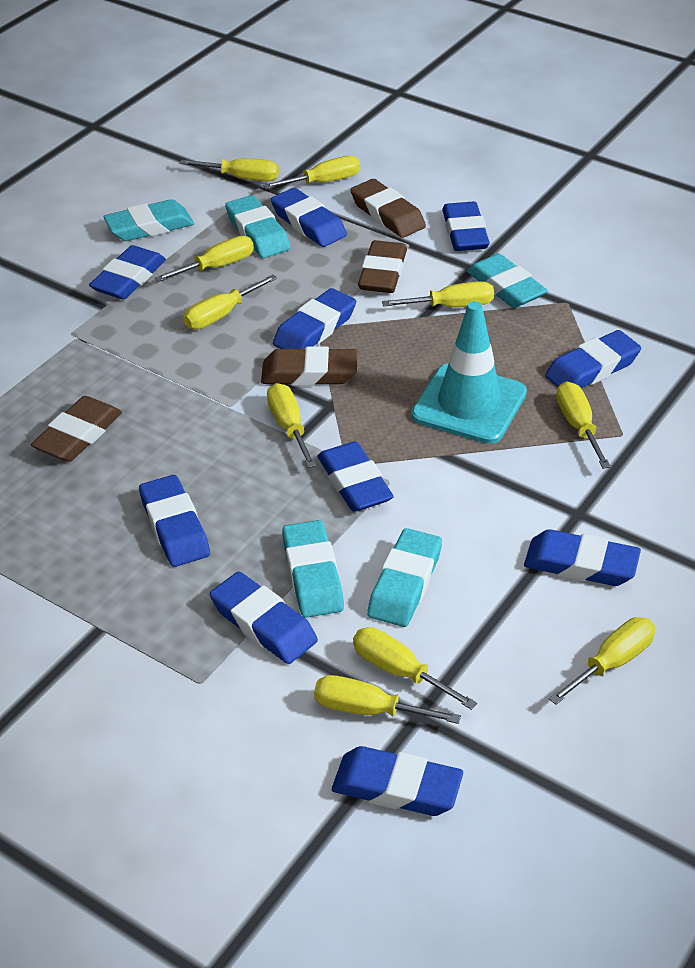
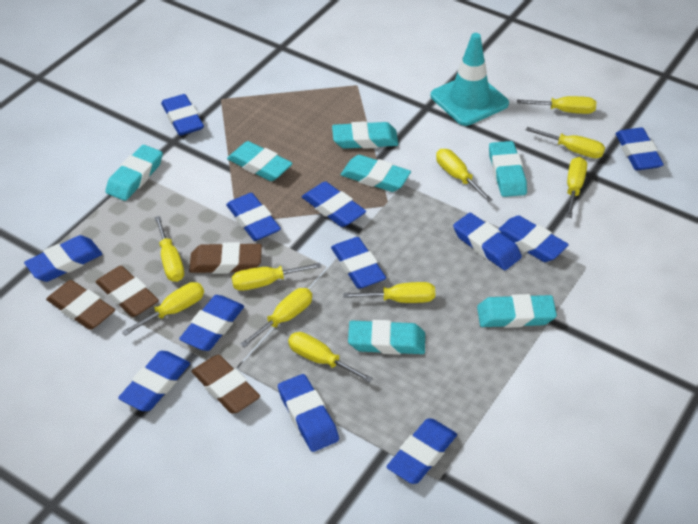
blue eraser: [89,245,166,300] [139,475,210,567] [210,572,318,664] [271,188,347,247] [273,288,356,349] [318,441,394,512] [332,746,463,816] [442,202,490,251] [524,529,641,586] [545,330,641,388] = 10 -> [24,235,102,282] [118,351,190,411] [161,94,204,136] [179,295,244,351] [226,193,281,241] [278,374,339,452] [302,182,366,227] [331,237,386,289] [386,418,457,484] [453,213,522,270] [499,216,569,262] [616,128,664,170] = 12
turquoise eraser: [103,199,194,241] [225,195,291,258] [282,520,344,618] [367,528,442,627] [466,254,548,308] = 5 -> [105,145,163,201] [227,141,293,181] [332,121,398,149] [341,155,411,192] [348,320,425,355] [477,294,557,328] [489,141,527,197] = 7

